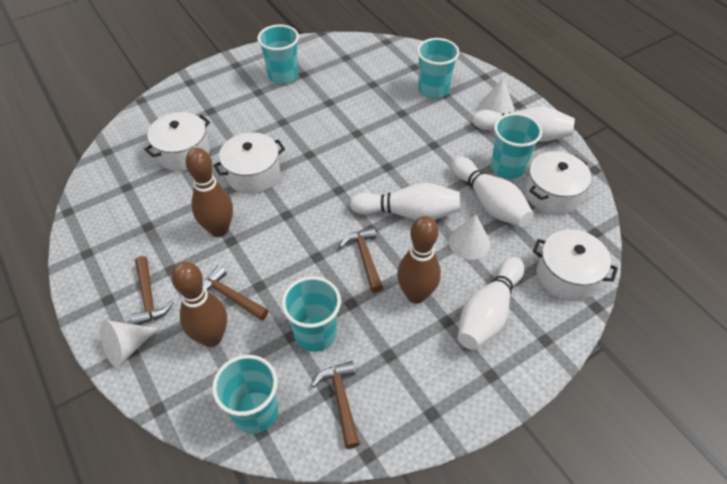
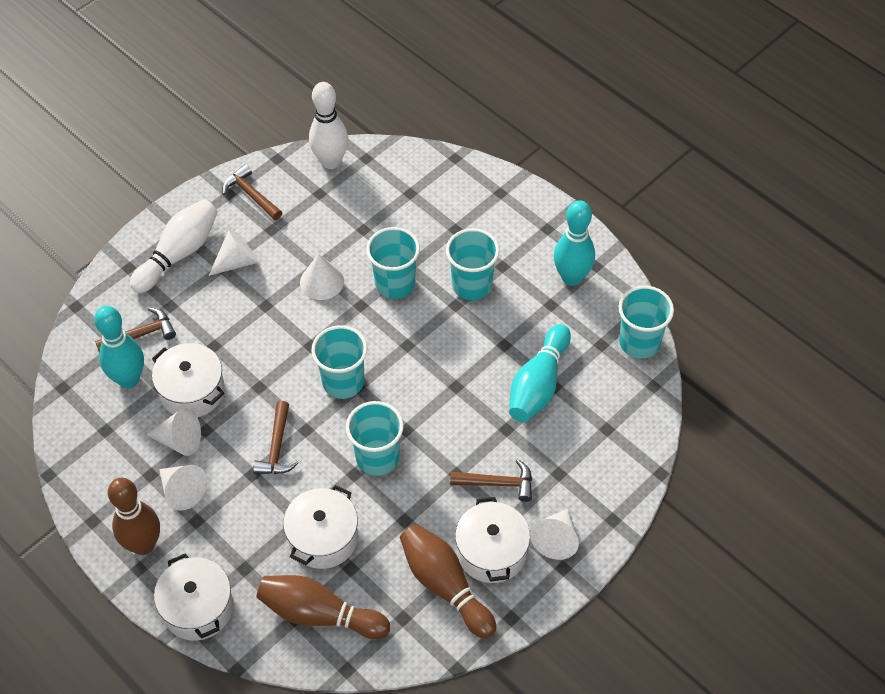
turquoise bowling pin: none = 0 -> [94,306,144,388] [509,324,571,422] [553,200,595,286] = 3
white bowling pin: [350,183,460,220] [451,157,534,227] [458,257,524,350] [472,107,575,142] = 4 -> [130,199,218,293] [309,82,348,169] = 2
white cone: [100,320,159,367] [448,215,491,260] [479,78,514,114] = 3 -> [146,408,201,456] [159,465,207,511] [209,229,258,276] [300,254,344,300] [530,509,579,560] = 5

